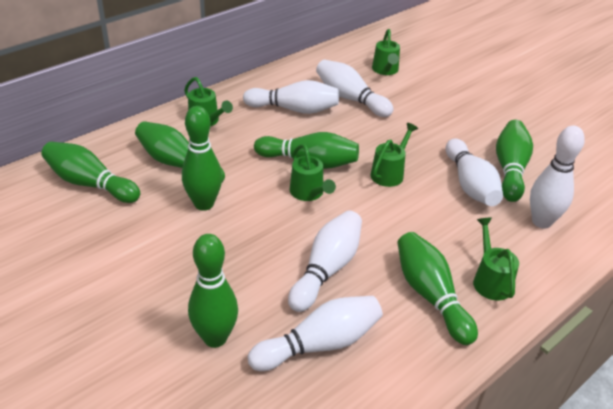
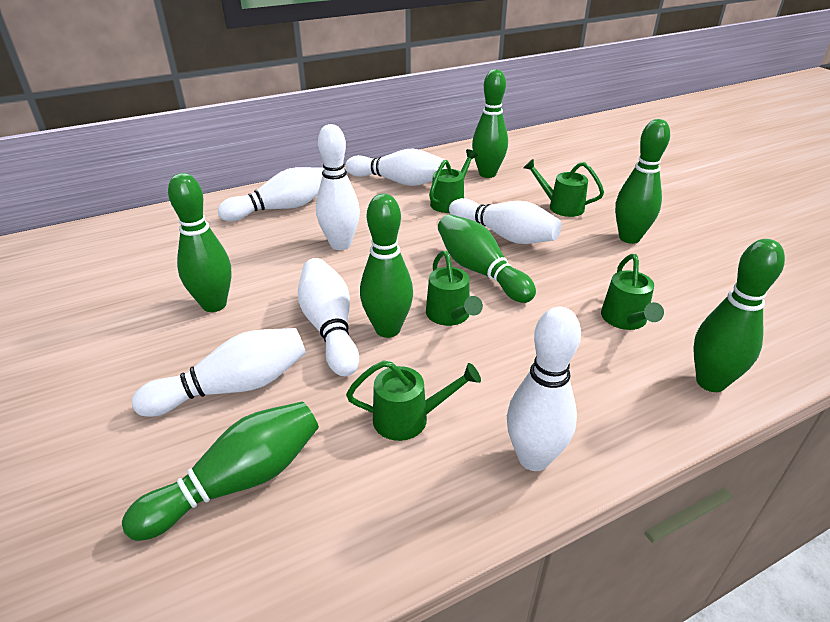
white bowling pin: [243,80,339,114] [248,296,383,371] [288,210,362,312] [316,60,393,117] [445,139,503,206] [530,126,585,229] = 6 -> [132,328,306,417] [218,167,324,221] [298,258,359,376] [316,124,360,250] [345,148,446,186] [449,198,561,244] [507,306,581,471] = 7

